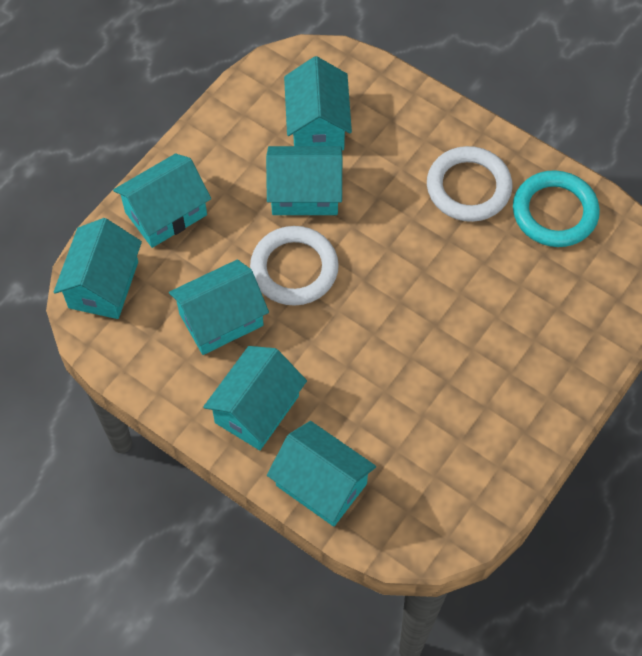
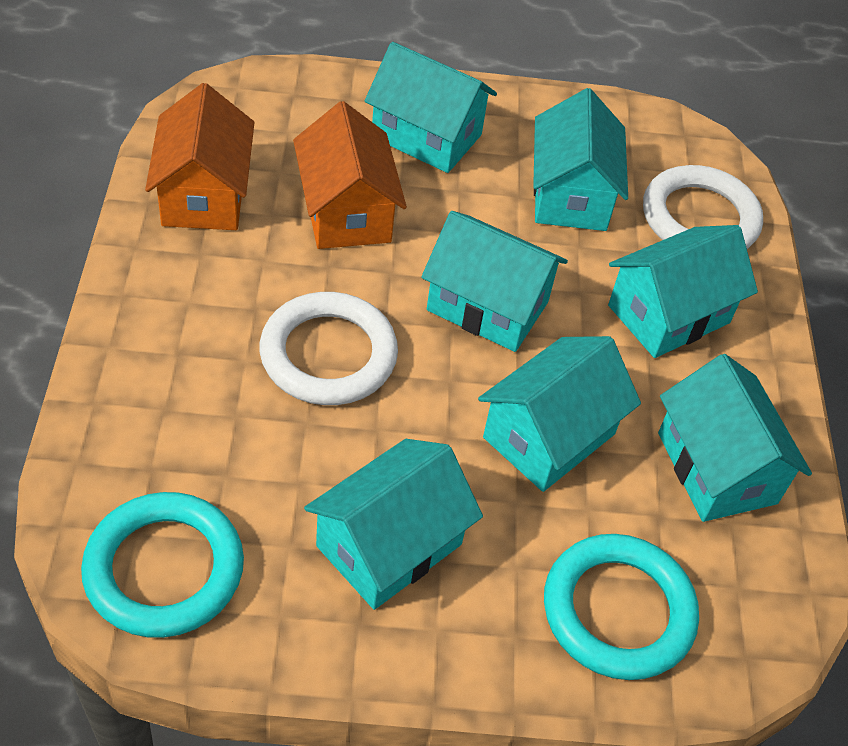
orange house: none = 0 -> [145,83,255,230] [293,101,407,249] = 2
turquoise ring: [513,170,600,247] = 1 -> [81,492,244,638] [544,534,699,680] = 2

